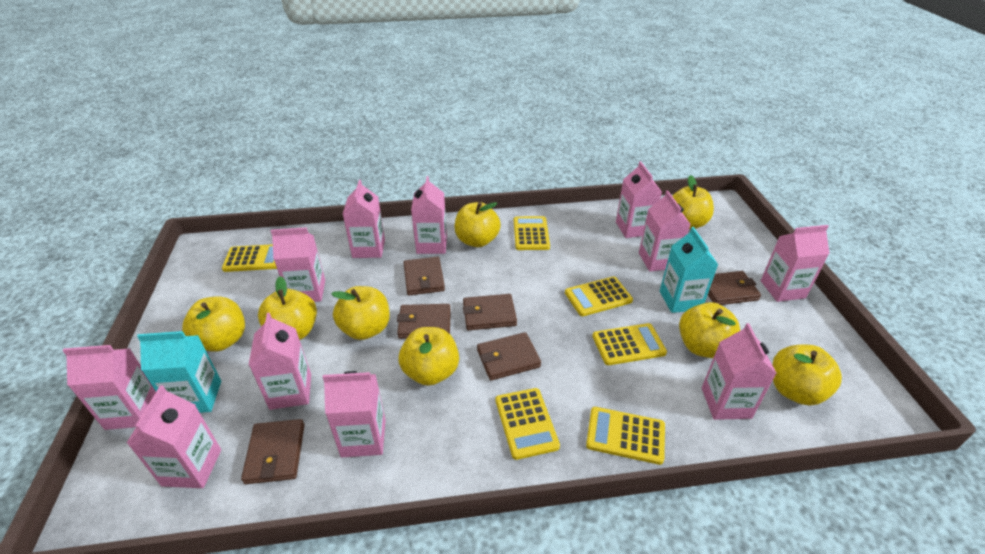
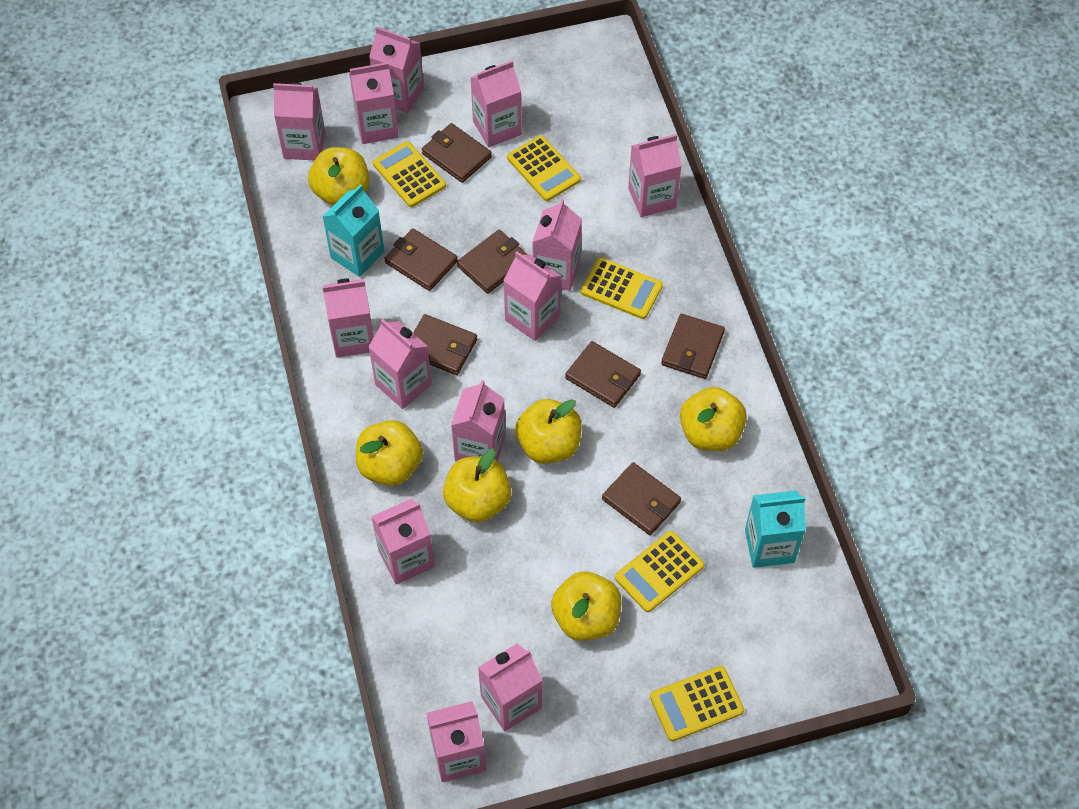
brown wallet: [241,419,305,484] [397,304,451,339] [404,257,445,296] [463,294,517,330] [477,332,541,380] [708,271,761,305] = 6 -> [384,228,458,291] [413,314,477,375] [422,123,492,183] [457,230,527,294] [565,341,641,408] [602,462,681,535] [661,314,725,379] = 7
pink carton: [62,345,156,430] [127,385,221,488] [249,313,311,410] [271,227,325,302] [323,371,386,458] [342,180,385,258] [411,176,447,254] [616,161,662,238] [639,191,691,271] [702,323,777,420] [761,225,830,302] = 11 -> [273,83,325,161] [322,278,374,358] [349,62,399,144] [369,26,424,113] [369,319,432,409] [371,498,435,584] [427,701,486,782] [451,380,506,462] [470,61,522,147] [478,643,543,731] [503,252,561,341] [532,199,582,291] [628,134,682,217] = 13
yellow apple: [182,296,245,352] [258,276,317,340] [331,286,390,340] [399,327,459,386] [454,202,501,247] [672,175,714,229] [679,302,740,358] [772,345,842,406] = 8 -> [308,147,369,206] [356,420,423,486] [443,449,511,523] [515,399,582,464] [551,571,621,641] [680,387,747,451] = 6
yellow calculator: [222,244,277,272] [496,388,560,460] [514,216,550,250] [565,276,633,316] [586,407,665,465] [592,323,667,365] = 6 -> [373,141,446,207] [507,135,581,201] [581,258,663,319] [615,531,704,612] [650,666,744,741] = 5

